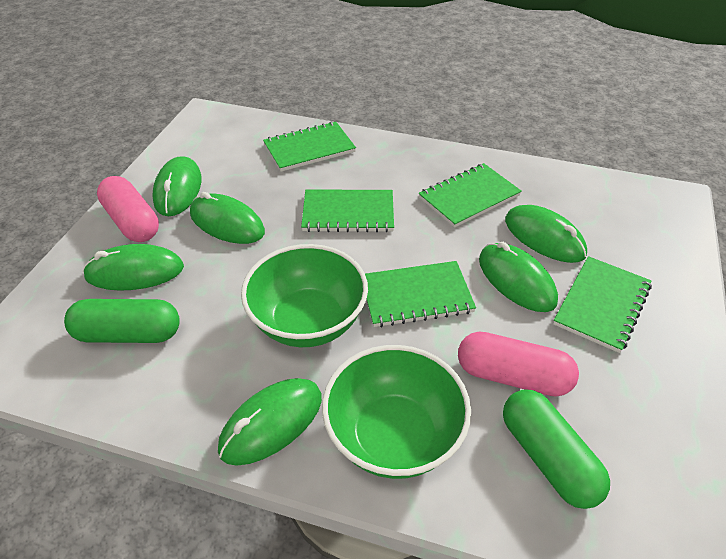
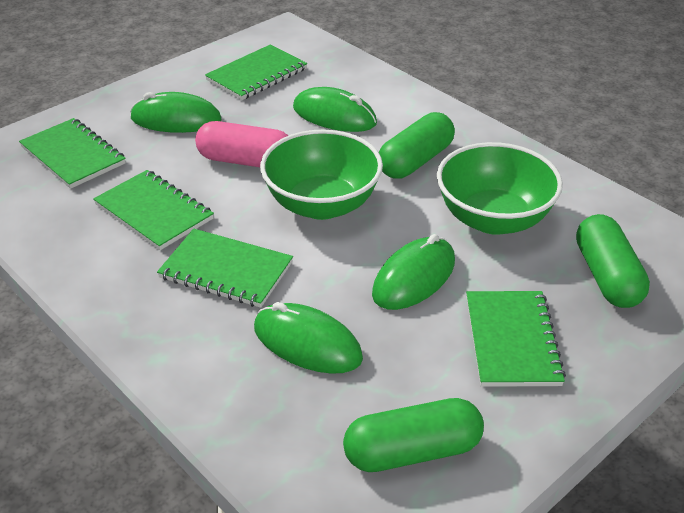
green capsule: [64,299,180,343] [503,390,610,509] = 2 -> [343,398,484,472] [379,112,455,179] [576,214,650,308] = 3
green mouse: [83,244,184,291] [152,156,202,216] [190,192,265,244] [218,378,322,466] [479,242,558,312] [505,205,587,263] = 6 -> [130,92,221,133] [254,302,363,374] [293,87,377,132] [372,234,455,310] = 4
pink capsule: [97,176,159,242] [458,332,579,397] = 2 -> [195,121,288,167] = 1

